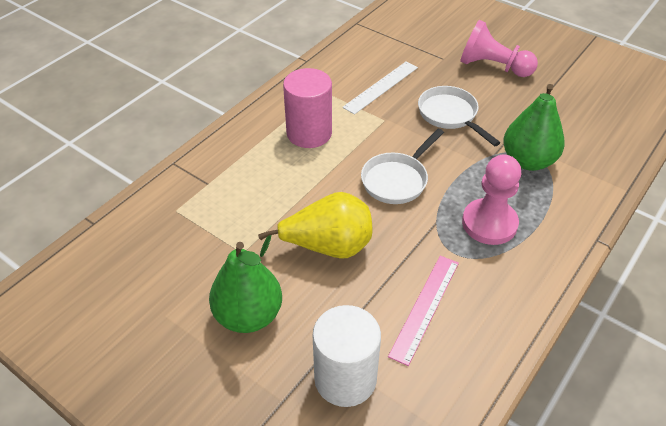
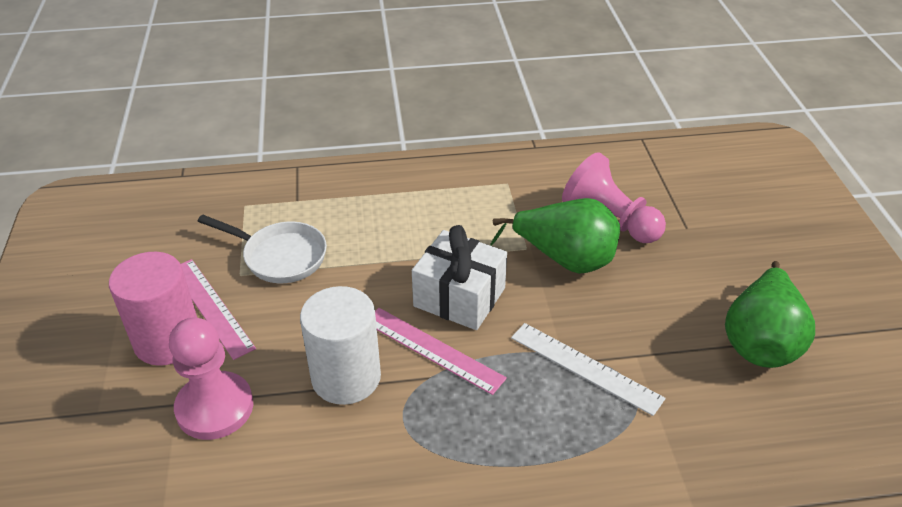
pink ruler: [388,256,459,366] = 1 -> [181,259,256,360] [375,308,507,395] = 2
white gift: none = 0 -> [412,225,507,330] = 1
white pan: [361,129,444,204] [418,86,500,146] = 2 -> [198,215,327,283] = 1
yellow pear: [258,192,372,259] = 1 -> none = 0

